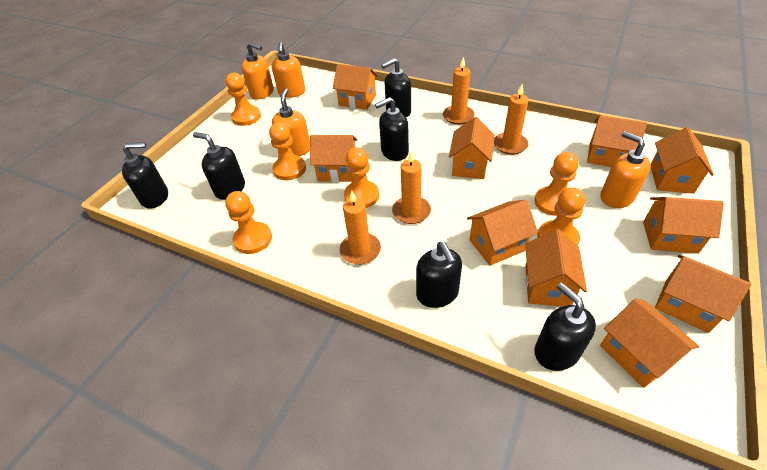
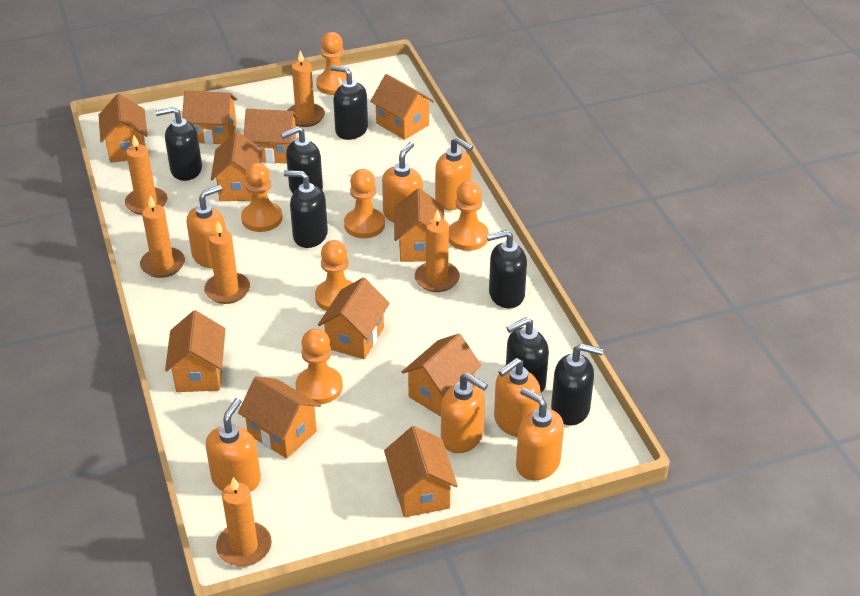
black soap dispenser: [122,142,168,209] [193,132,245,200] [375,97,409,161] [381,58,411,117] [416,242,462,308] [534,282,596,371] = 6 -> [155,107,202,181] [281,126,323,193] [284,170,328,248] [330,65,368,140] [486,230,527,308] [506,317,549,393] [551,343,603,425] = 7
orange candle: [340,191,381,265] [392,151,431,224] [443,57,475,125] [494,84,529,155] = 4 -> [125,135,168,215] [140,195,185,278] [204,221,250,304] [216,477,272,567] [287,50,325,127] [415,209,460,292] = 6
orange house: [310,135,358,182] [333,64,378,110] [449,117,495,179] [467,200,538,266] [525,229,587,307] [587,115,647,167] [600,298,699,388] [643,197,724,254] [651,127,714,194] [655,255,751,333] = 10 -> [99,94,148,163] [165,310,225,392] [182,90,237,144] [211,131,262,201] [238,376,321,459] [244,109,298,164] [318,277,390,359] [370,74,434,140] [384,426,458,517] [394,188,444,262] [402,334,481,417] = 11
orange soap dispenser: [242,42,274,99] [271,42,305,98] [272,88,310,156] [600,131,651,208] = 4 -> [187,185,226,268] [206,398,261,492] [382,142,423,222] [435,137,473,210] [441,373,488,453] [494,358,541,437] [516,388,564,480] = 7

